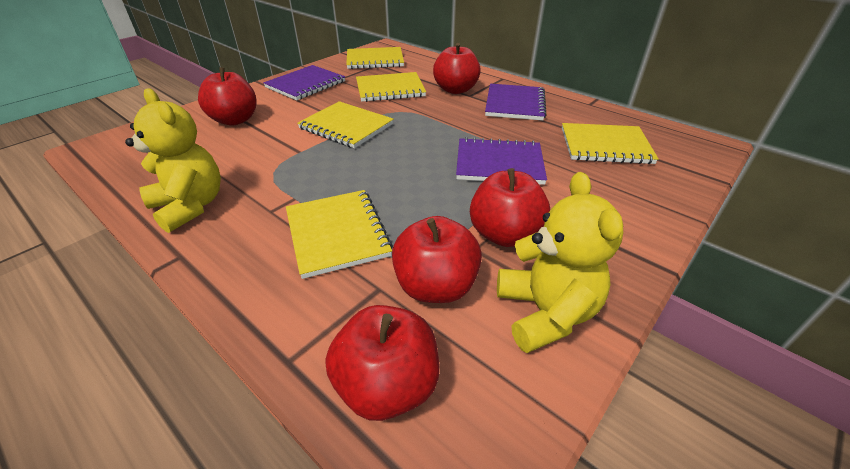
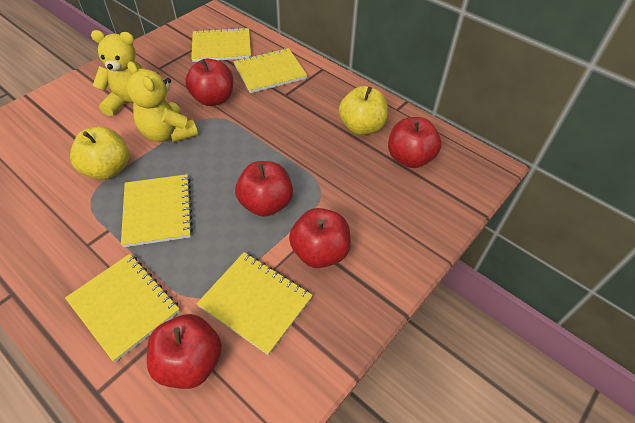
purple notebook: [263,65,345,100] [456,137,547,185] [485,84,546,121] = 3 -> none = 0
yellow apple: none = 0 -> [70,127,129,180] [339,86,388,135] = 2

